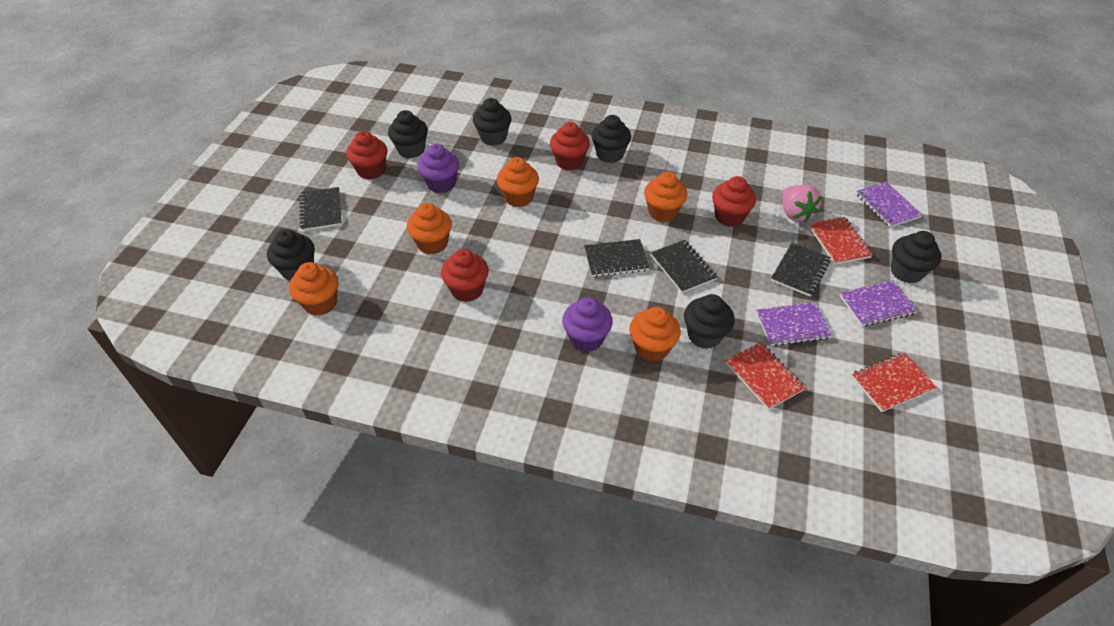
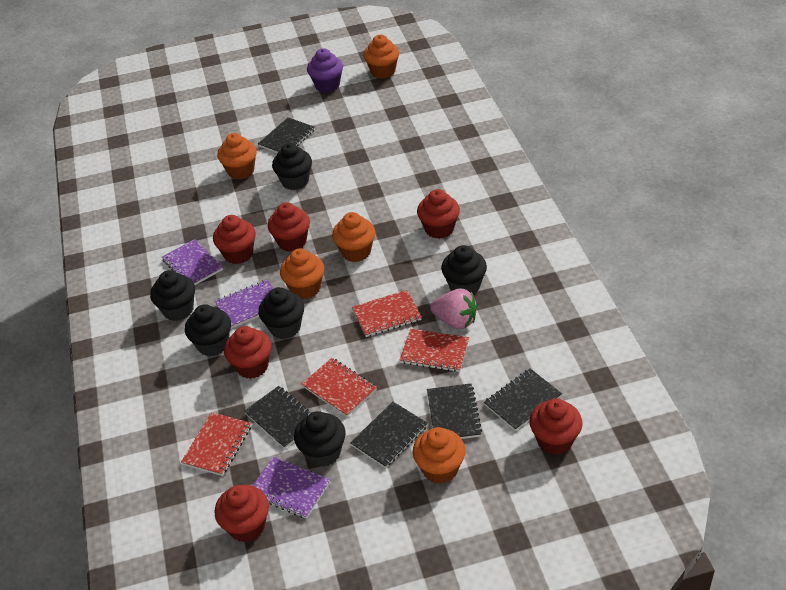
black notebook: [299,187,342,231] [584,239,650,277] [651,240,717,293] [771,243,831,297] = 4 -> [244,386,312,449] [258,117,315,153] [350,402,428,468] [427,383,482,439] [484,369,562,431] = 5
purple cupcake: [418,144,459,193] [562,297,613,352] = 2 -> [307,48,343,93] = 1
red cupcake: [346,131,387,180] [441,249,489,302] [550,122,590,170] [712,176,756,227] = 4 -> [213,215,256,264] [215,485,269,542] [224,326,272,379] [268,202,310,252] [417,189,460,239] [530,398,583,455] = 6
red notebook: [726,342,806,410] [809,217,873,265] [851,352,937,412] = 3 -> [181,412,251,476] [302,358,377,417] [352,290,422,337] [400,329,469,372] = 4

